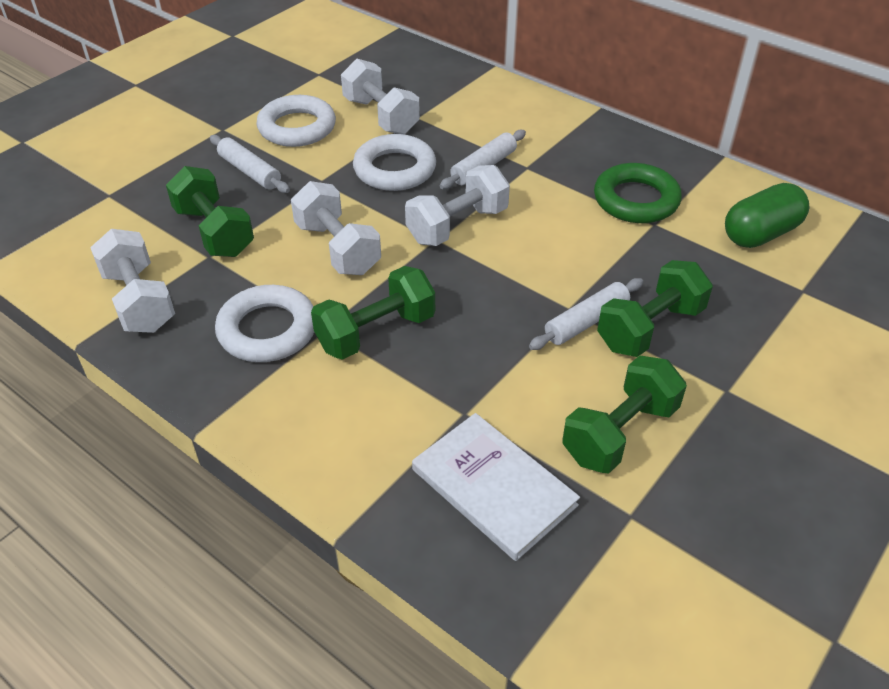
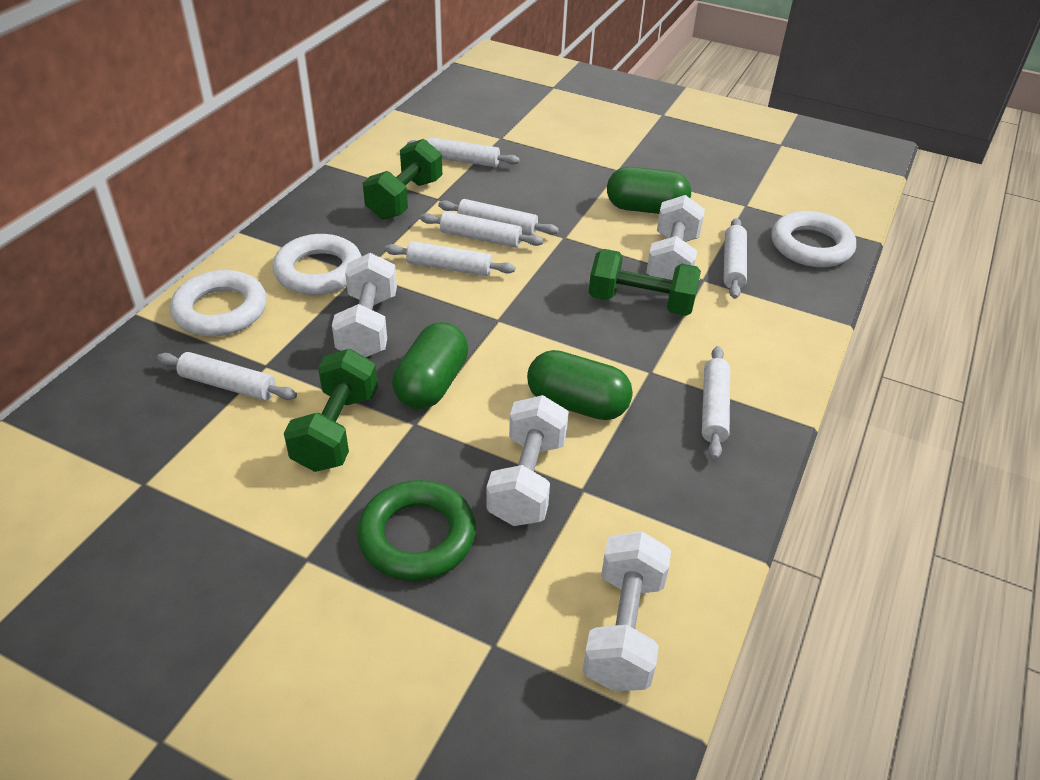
green capsule: [725,183,810,248] = 1 -> [392,322,468,409] [527,350,633,420] [607,167,691,214] = 3
green dumbbell: [166,166,254,257] [311,266,435,360] [562,356,687,474] [597,260,713,357] = 4 -> [284,349,378,472] [363,139,442,220] [589,249,701,316] = 3
white book: [412,413,580,561] = 1 -> none = 0
white rolling pin: [210,135,290,193] [440,130,526,189] [529,278,643,350] = 3 -> [157,352,297,401] [385,241,515,276] [407,137,520,167] [420,211,543,248] [438,199,559,235] [702,346,730,459] [723,218,747,299] = 7

